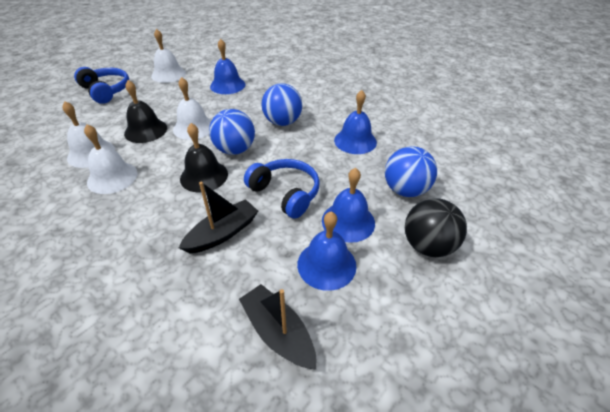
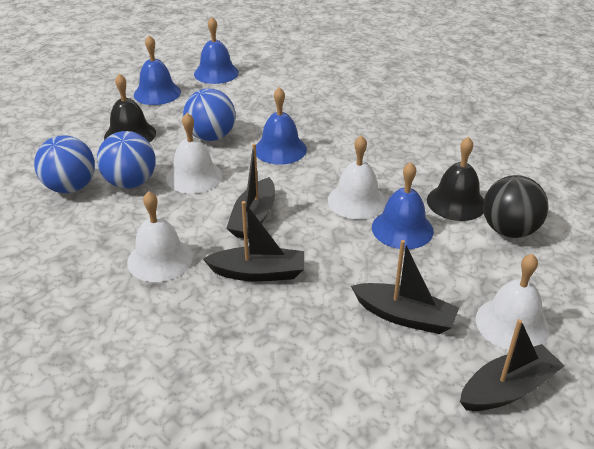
black boat: [179,182,258,253] [239,284,316,369] = 2 -> [203,201,304,282] [226,144,275,239] [351,240,459,334] [460,319,565,411] = 4
blue headphones: [74,67,129,104] [244,159,320,219] = 2 -> none = 0

